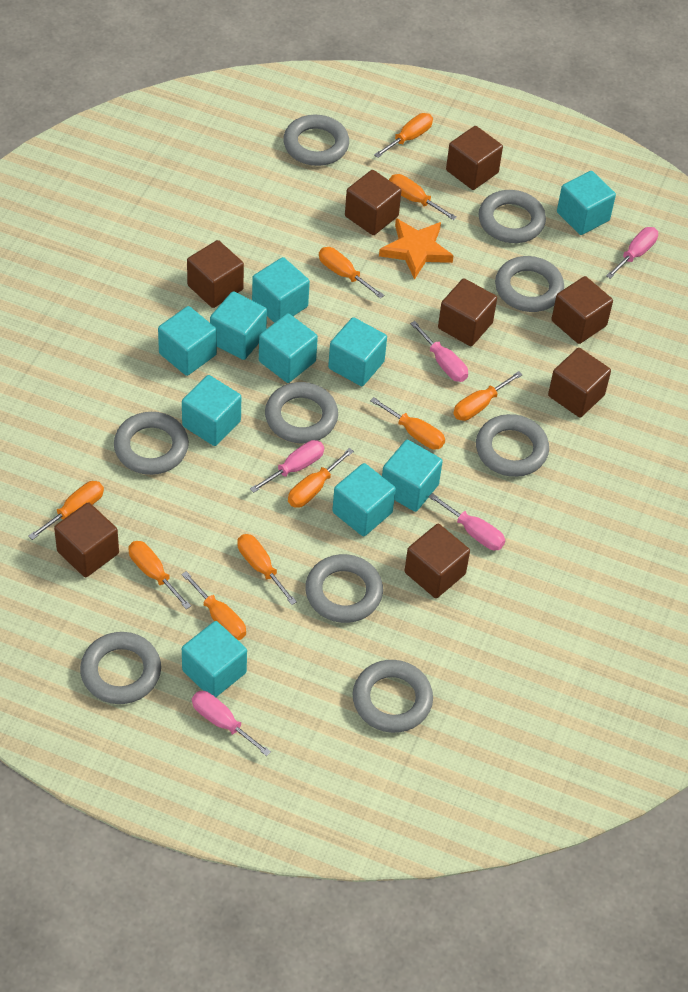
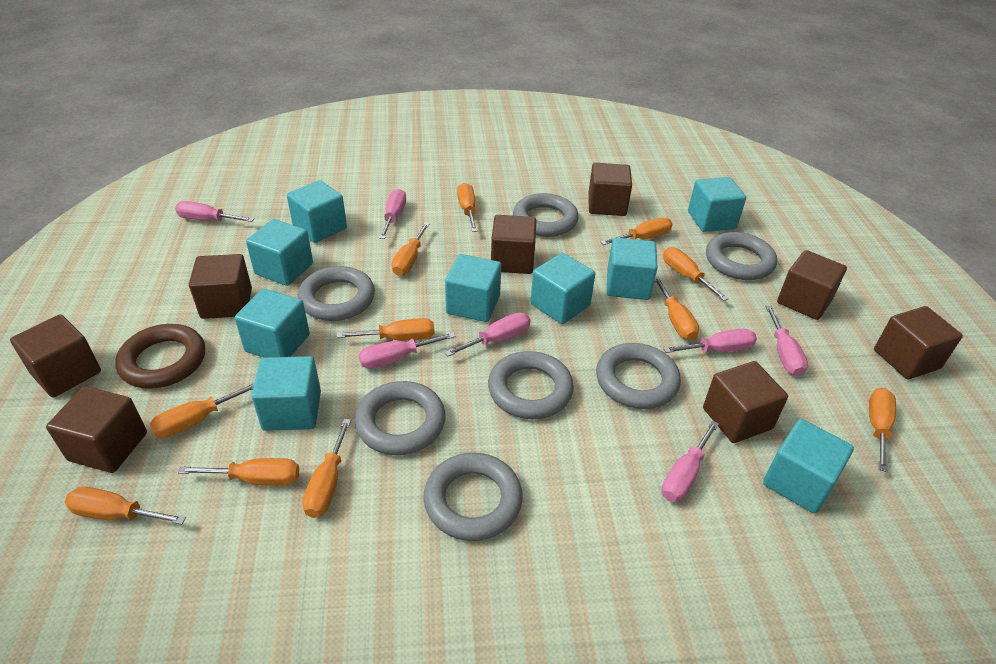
brown ring: none = 0 -> [115,324,205,389] = 1
grey ring: [80,632,161,704] [114,412,189,475] [265,382,338,443] [283,115,349,166] [305,554,383,623] [353,660,433,733] [476,414,549,477] [478,190,546,243] [495,256,564,312] = 9 -> [298,266,375,321] [355,381,445,455] [423,453,523,541] [488,351,574,419] [513,193,579,237] [596,343,681,409] [706,232,777,280] = 7
orange screwdriver: [28,481,104,540] [128,541,191,609] [181,571,246,640] [237,534,297,605] [288,448,354,508] [319,247,384,299] [370,397,445,450] [374,113,433,158] [389,174,457,220] [453,371,523,421] = 10 -> [65,487,186,524] [150,383,254,438] [178,458,299,486] [302,419,351,518] [336,318,435,341] [392,222,430,276] [457,183,478,232] [601,217,672,245] [655,276,699,340] [663,247,729,301] [869,388,896,472] = 11
orange star: [379,218,454,280] = 1 -> none = 0
pink screwdriver: [192,691,271,756] [250,440,324,493] [410,321,468,382] [429,493,505,550] [606,227,658,279] = 5 -> [175,201,254,222] [358,332,456,369] [379,189,406,239] [444,312,531,356] [662,420,719,502] [663,329,757,353] [765,306,808,376] = 7
turquoise cube: [158,306,217,376] [182,375,241,446] [182,621,247,697] [210,291,267,360] [252,257,310,323] [259,313,318,383] [328,317,387,386] [332,463,396,536] [382,440,443,512] [557,171,616,235] = 10 -> [235,289,310,358] [246,219,313,286] [252,356,321,431] [287,180,347,243] [445,254,501,322] [531,253,595,324] [607,238,658,300] [688,177,746,232] [763,419,854,513] = 9

